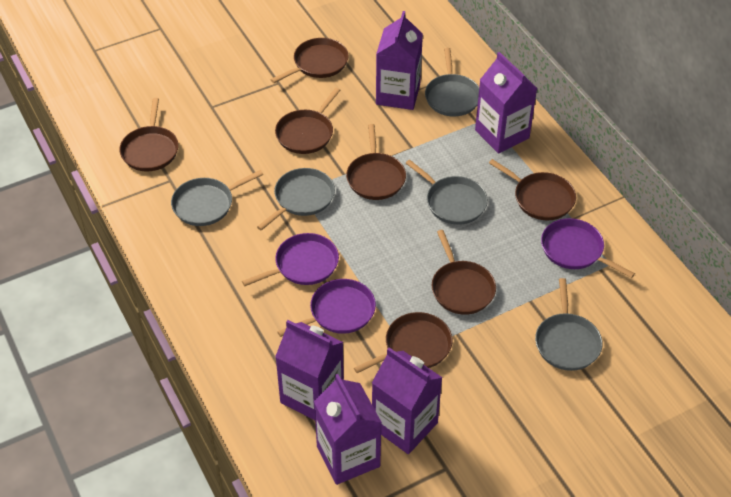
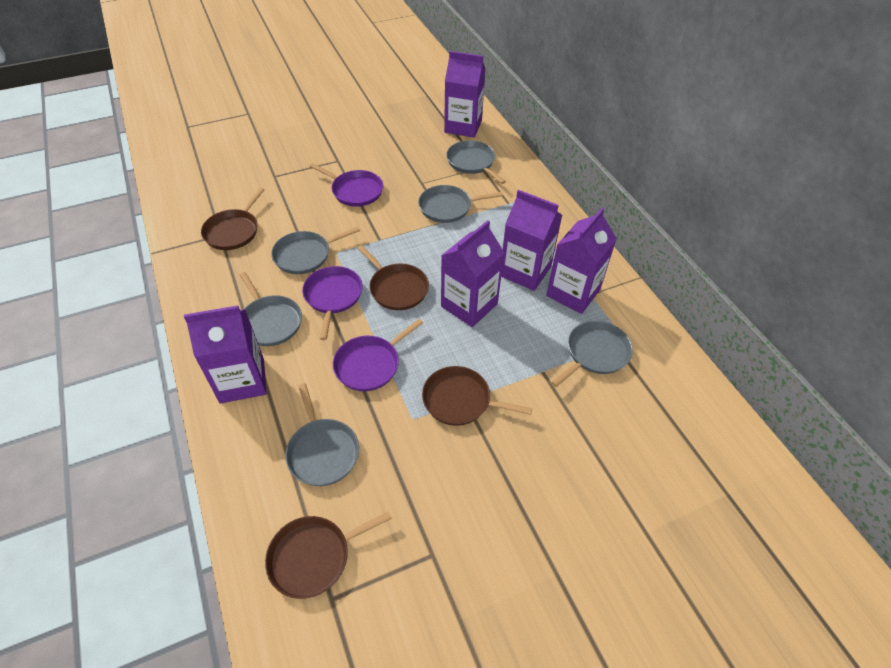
brown pan: [119,98,178,171] [271,38,349,83] [275,88,340,154] [346,124,406,200] [354,312,452,373] [432,230,496,315] [489,159,576,220] = 7 -> [201,187,265,250] [265,511,392,599] [358,245,429,310] [422,366,532,426] = 4
grey pan: [171,170,263,226] [257,168,335,231] [406,160,488,225] [425,48,479,116] [535,278,603,371] = 5 -> [240,272,302,346] [271,226,360,274] [285,383,359,486] [418,185,503,223] [446,140,506,184] [551,321,633,387] = 6

